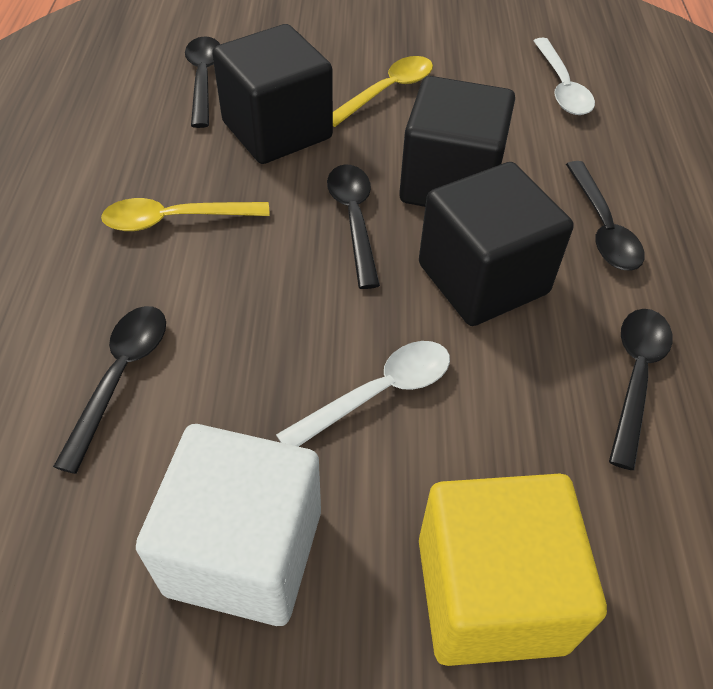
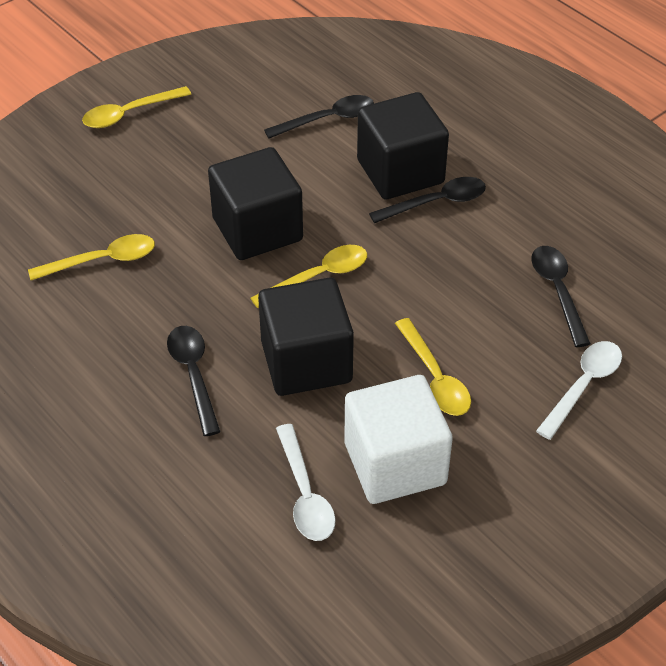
black spoon: [53,306,166,474] [185,36,220,128] [327,164,380,289] [566,161,645,271] [609,309,673,470] = 5 -> [167,326,221,436] [264,95,374,139] [369,177,486,223] [531,246,591,347] = 4
yellow cube: [419,474,607,666] = 1 -> none = 0
yellow spoon: [101,198,270,231] [333,56,433,127] = 2 -> [28,234,155,280] [82,86,191,128] [251,245,367,308] [395,318,471,416] = 4

